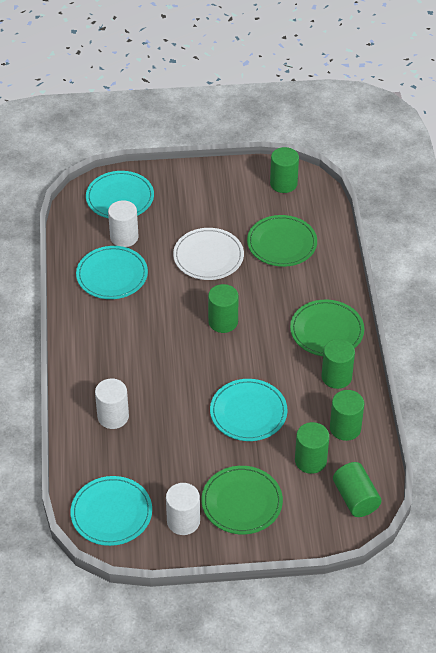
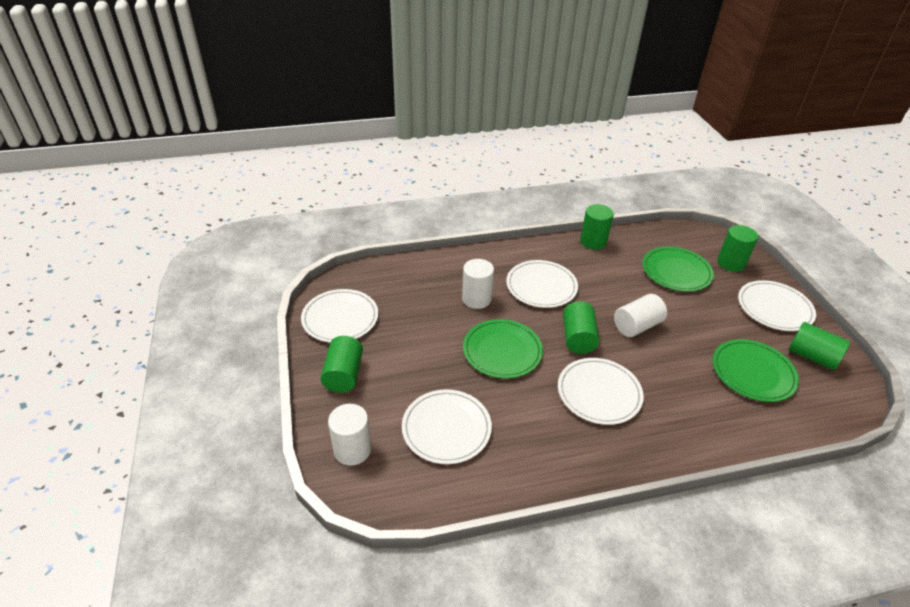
green cylinder: [208,284,239,333] [270,147,299,193] [295,422,329,474] [321,339,355,389] [330,390,364,441] [333,462,381,517] = 6 -> [320,336,363,393] [563,301,599,354] [580,204,614,250] [717,225,758,272] [789,322,850,370] = 5
turquoise plate: [70,476,152,546] [76,246,148,299] [86,171,154,218] [210,379,287,441] = 4 -> none = 0
white plate: [173,228,244,280] = 1 -> [301,289,378,343] [402,389,492,464] [506,260,578,308] [558,358,644,425] [738,280,816,331] = 5

